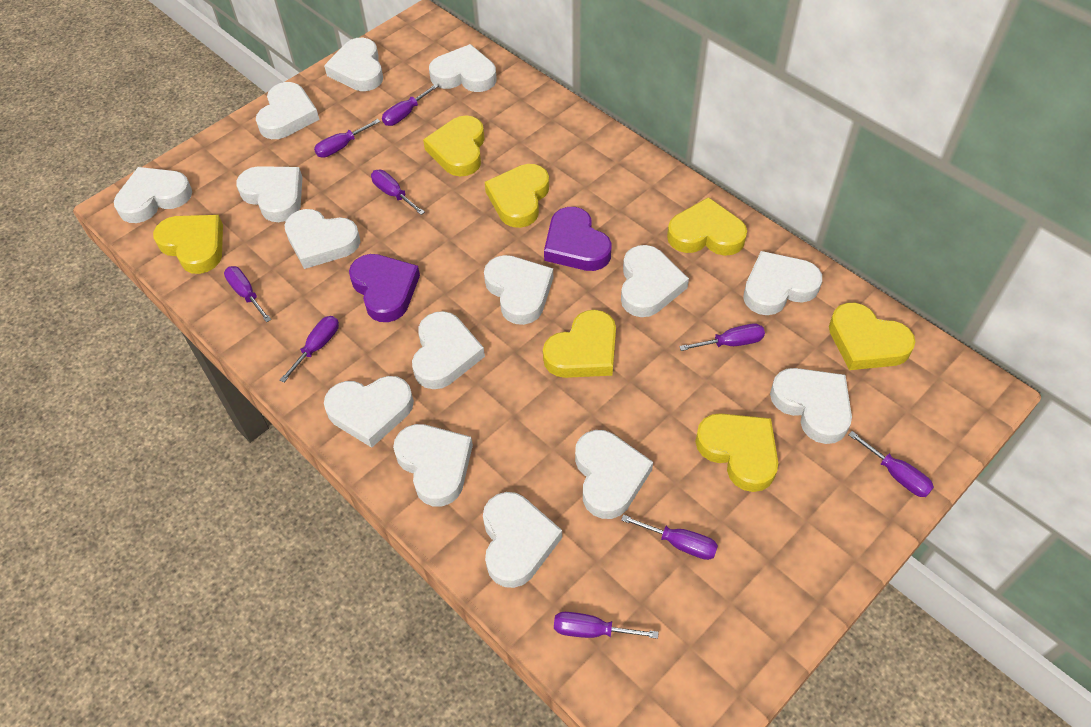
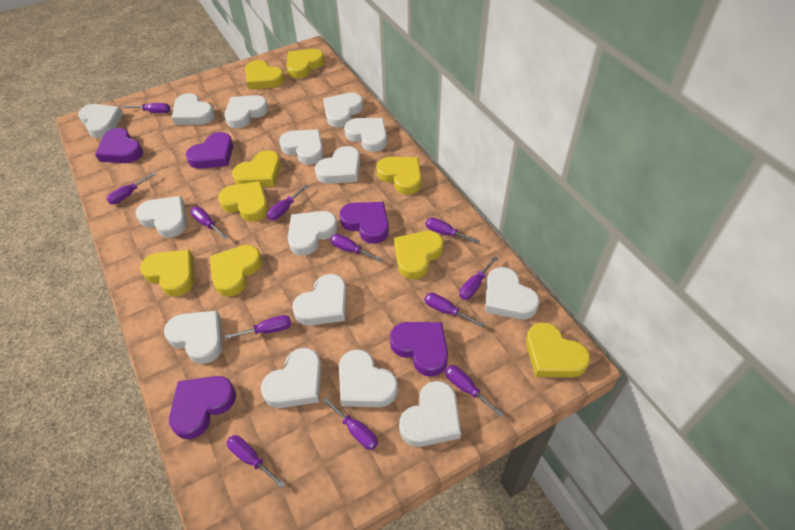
purple heart: [349,254,420,322] [544,207,612,271] = 2 -> [95,128,143,163] [169,376,236,439] [186,132,233,169] [339,202,389,244] [390,322,448,377] = 5
purple screwdriver: [224,266,271,322] [279,316,339,383] [314,119,380,158] [371,170,425,215] [382,84,438,126] [554,612,659,639] [621,515,718,560] [679,323,765,351] [848,431,934,497] = 9 -> [106,172,156,204] [123,103,170,113] [190,206,228,239] [225,315,291,339] [227,435,285,488] [267,185,309,220] [323,397,378,450] [330,234,383,262] [424,293,484,327] [426,218,480,244] [445,365,503,417] [459,256,498,300] = 12
yellow heart: [153,215,223,274] [423,116,485,176] [485,164,549,228] [543,310,616,378] [667,197,747,256] [695,413,778,492] [829,303,915,370] = 7 -> [140,250,194,296] [210,245,262,297] [218,181,268,222] [232,150,281,187] [245,60,285,89] [286,49,324,79] [376,157,421,195] [394,231,443,279] [526,322,590,377] = 9

